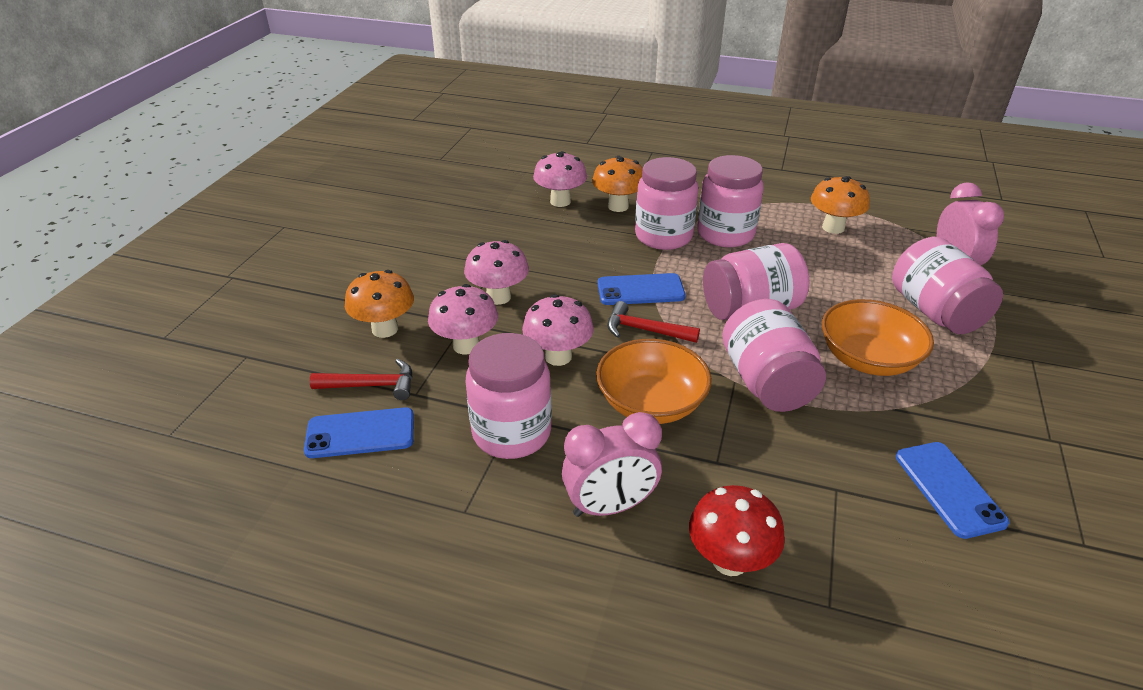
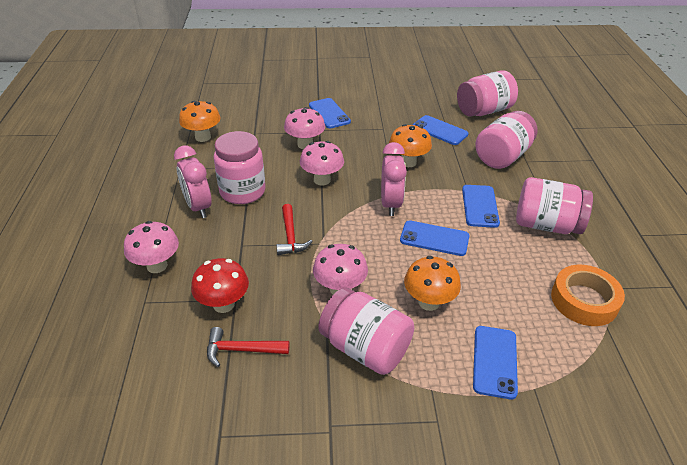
blue phone: [304,407,414,458] [597,273,686,305] [896,442,1009,539] = 3 -> [309,98,351,128] [400,220,470,256] [413,115,469,145] [462,185,500,228] [473,326,518,399] = 5
orange bowl: [596,339,712,424] [822,299,934,376] = 2 -> none = 0
orange tape: none = 0 -> [551,265,625,326] = 1
pink jar: [466,333,552,459] [635,157,699,250] [697,155,764,247] [703,243,809,320] [722,299,826,412] [892,237,1003,334] = 6 -> [214,131,266,204] [318,287,414,375] [457,70,518,116] [475,111,538,169] [516,177,593,234] = 5

